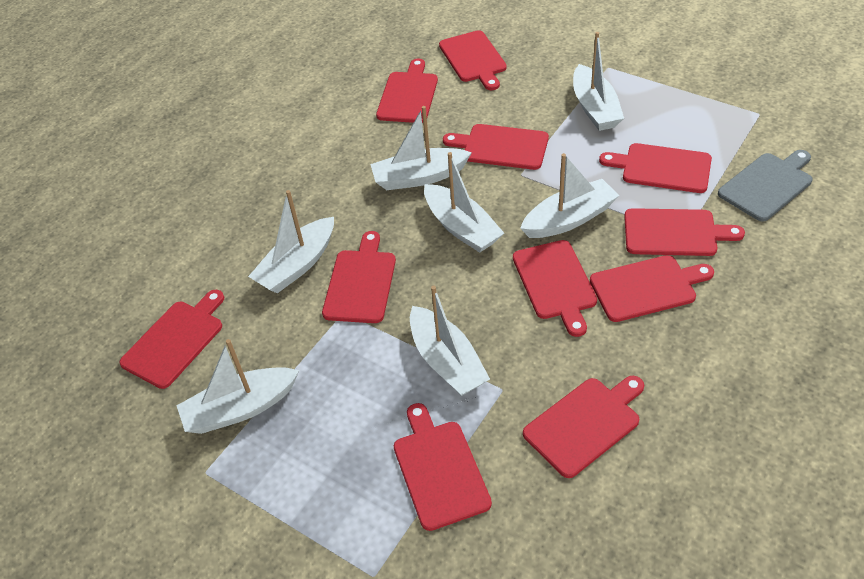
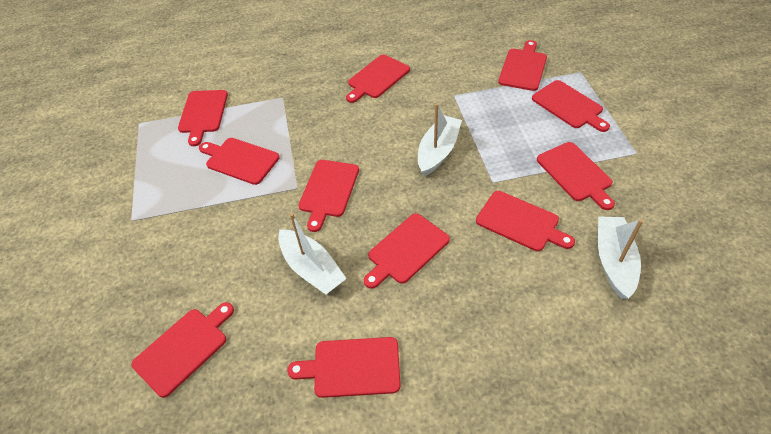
grey cutting board: [718,150,812,221] = 1 -> none = 0
white boat: [176,339,299,434] [248,190,334,293] [370,106,472,190] [410,286,490,396] [424,152,504,253] [520,153,619,238] [573,32,624,131] = 7 -> [278,213,347,295] [418,103,462,176] [598,216,643,299] = 3

